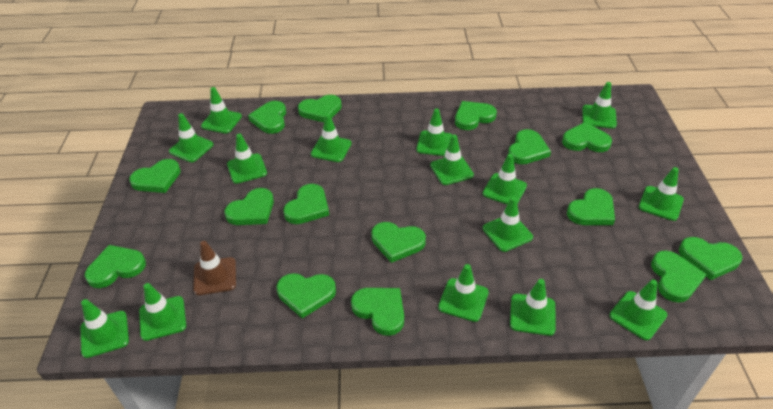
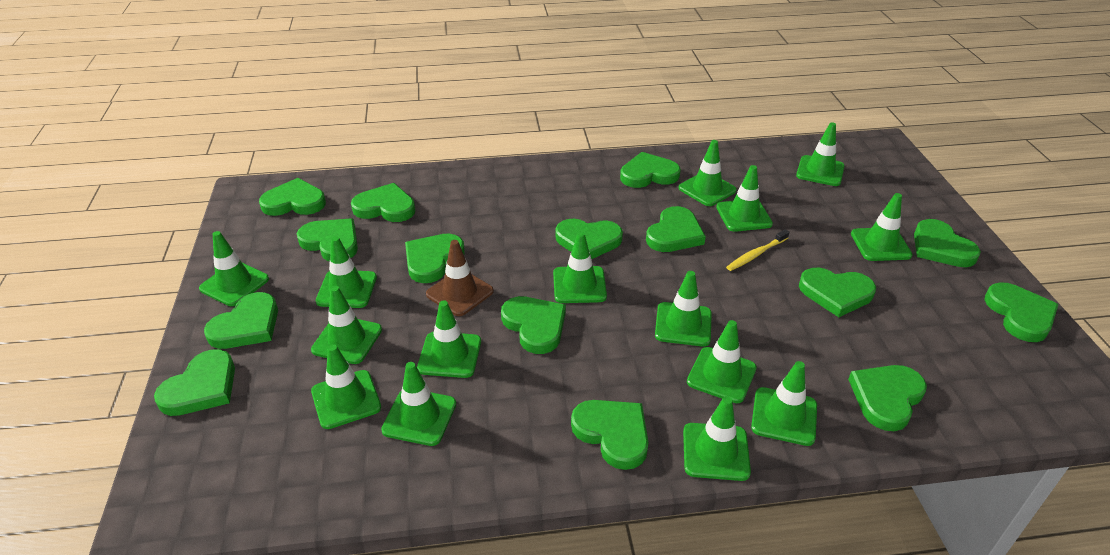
yellow toothbrush: none = 0 -> [726,229,789,271] = 1

